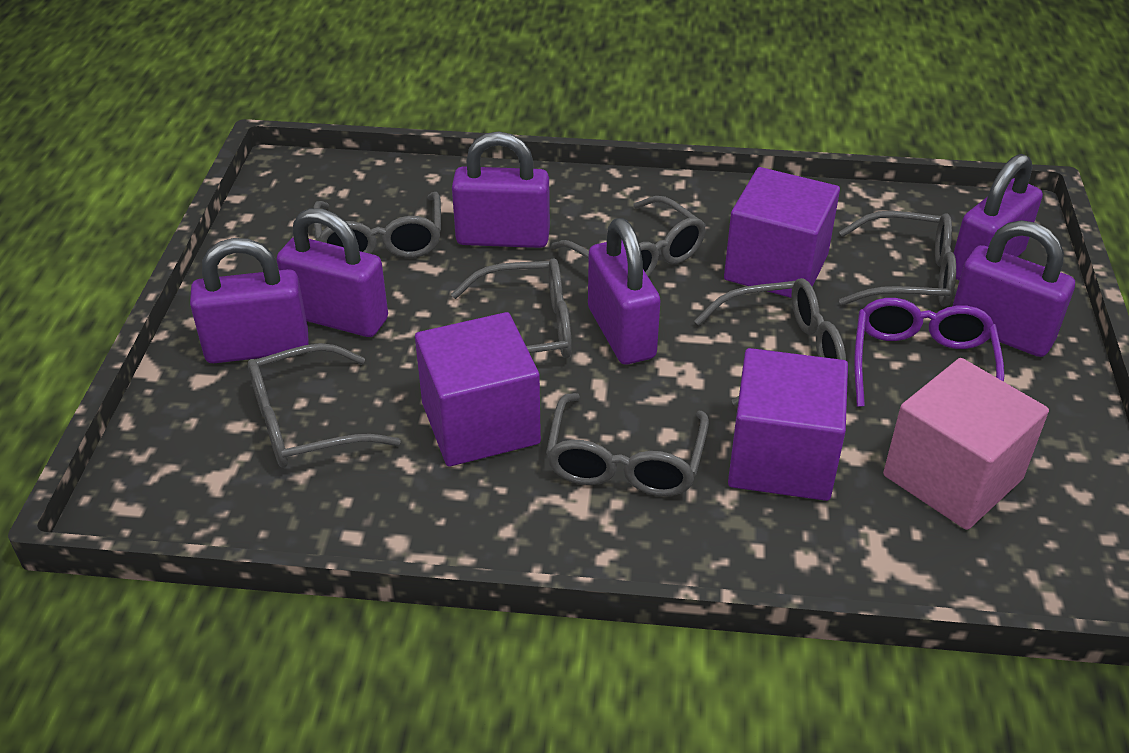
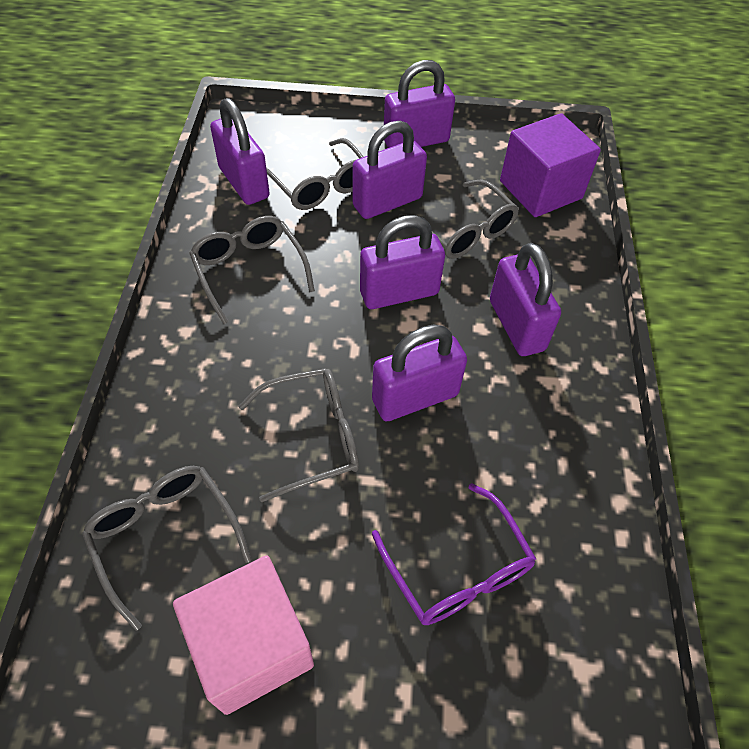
grey glasses: [248,343,401,468] [313,192,441,258] [451,258,572,358] [546,393,709,496] [552,196,706,277] [694,278,846,406] [839,211,956,307] = 7 -> [82,466,252,631] [189,216,315,324] [239,368,359,502] [266,138,363,210] [398,179,519,259] = 5
purple cube: [415,312,541,467] [724,167,840,298] [728,348,848,501] = 3 -> [500,113,601,217] = 1

